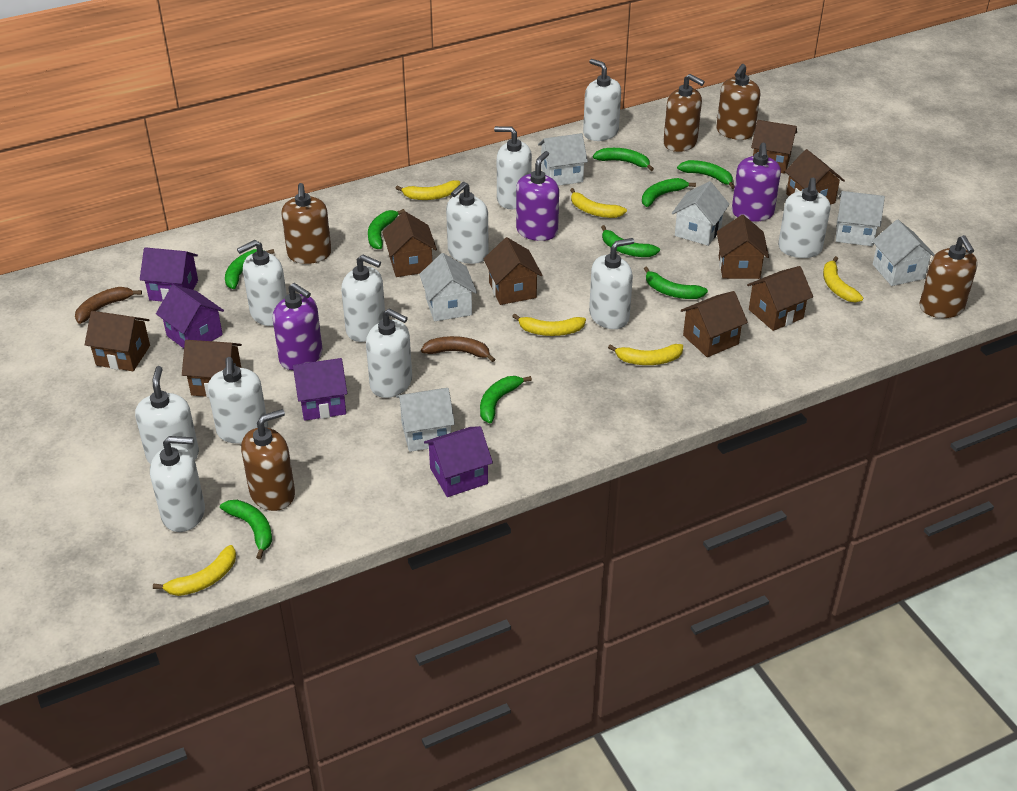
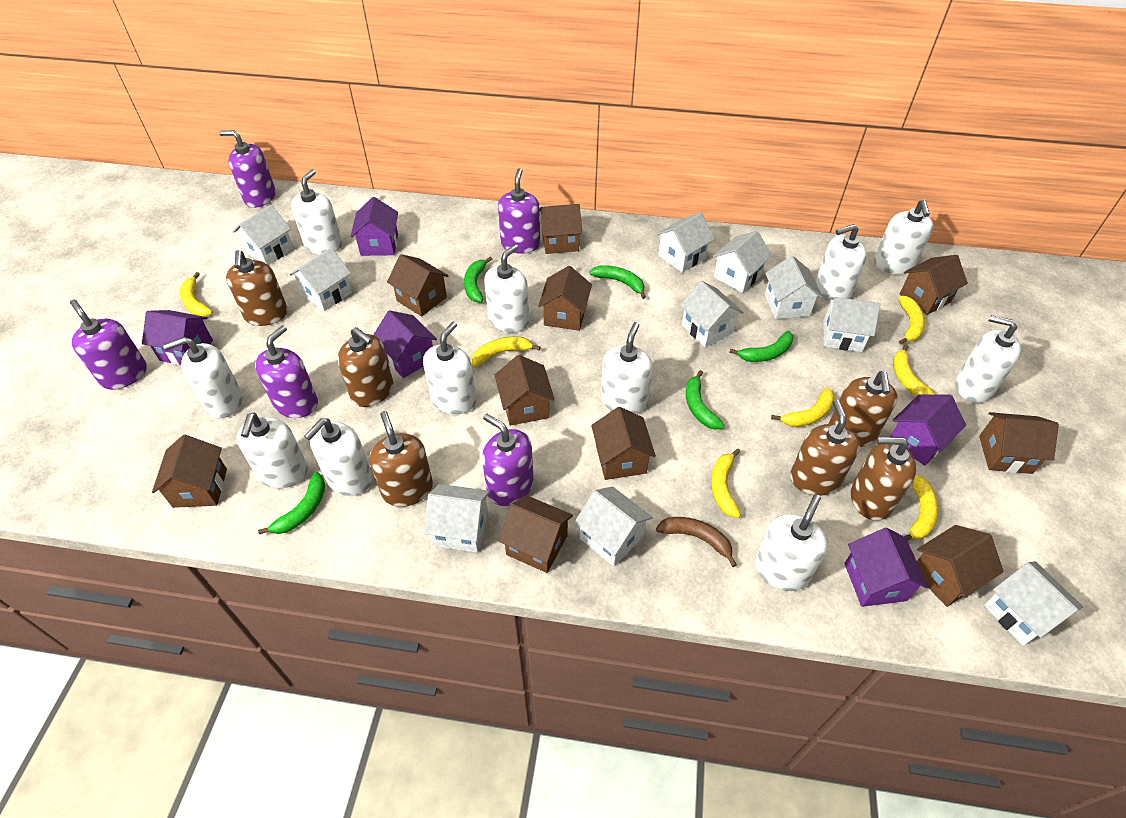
brown banana: [75,287,142,324] [421,336,495,362] = 2 -> [656,517,737,567] = 1
brown house: [85,311,150,371] [182,340,242,397] [382,211,437,277] [484,237,543,305] [681,291,748,357] [717,215,769,279] [747,266,813,331] [751,120,797,174] [785,149,845,205] = 9 -> [152,435,227,508] [387,254,449,317] [495,355,555,426] [498,495,573,573] [538,266,592,331] [539,204,582,254] [591,407,656,480] [900,255,968,315] [917,525,1004,607] [979,412,1059,474] = 10
brown soap dispenser: [241,409,295,511] [281,183,331,264] [663,74,705,152] [716,64,760,140] [920,235,977,318] = 5 -> [226,250,288,326] [338,327,393,407] [369,411,433,507] [790,399,860,496] [829,371,898,447] [851,437,916,521] = 6
green banana: [220,500,272,559] [225,249,274,289] [368,209,405,249] [480,376,532,423] [593,148,654,171] [601,225,660,257] [642,178,696,207] [644,266,708,299] [677,160,735,189] = 9 -> [258,472,325,534] [464,256,492,302] [589,265,646,299] [686,370,725,430] [729,331,793,362] = 5
purple house: [140,247,198,302] [156,285,224,348] [293,358,347,421] [424,426,493,497] = 4 -> [142,310,213,365] [350,197,398,256] [373,310,437,378] [844,528,928,607] [890,394,966,466] = 5
purple soap dispenser: [273,283,323,370] [516,151,559,241] [732,142,781,222] = 3 -> [70,299,147,390] [219,130,276,208] [255,325,318,418] [482,414,534,506] [498,168,540,254] = 5
white house: [396,388,455,452] [419,253,477,321] [538,133,588,186] [672,181,730,246] [836,191,885,246] [872,219,935,286] = 6 -> [232,205,294,265] [290,248,352,311] [424,484,490,553] [574,486,653,566] [656,213,714,273] [680,281,744,347] [713,230,772,293] [765,256,823,319] [824,297,880,352] [984,561,1083,646] = 10
yellow banana: [153,545,236,596] [395,180,460,200] [512,314,586,336] [570,188,627,218] [608,344,683,365] [823,256,863,303] = 6 -> [180,272,213,317] [471,337,541,367] [711,449,741,518] [771,387,835,427] [893,345,935,396] [898,296,925,344] [904,475,939,541] = 7

